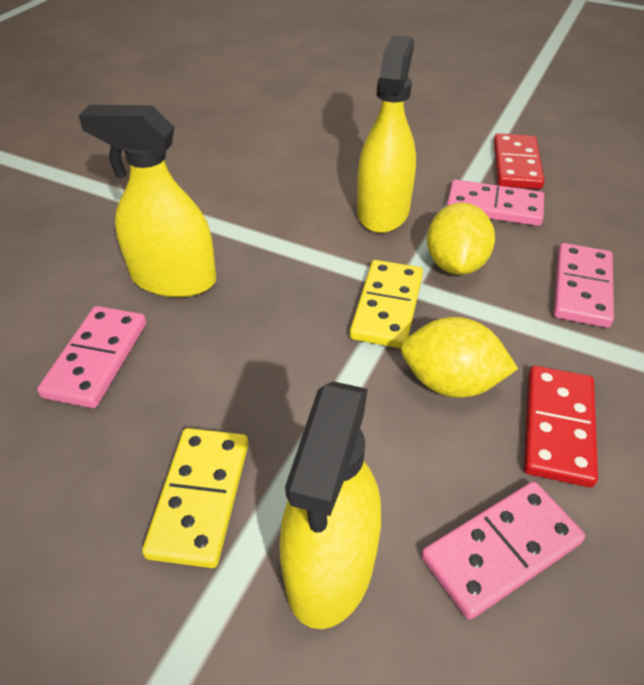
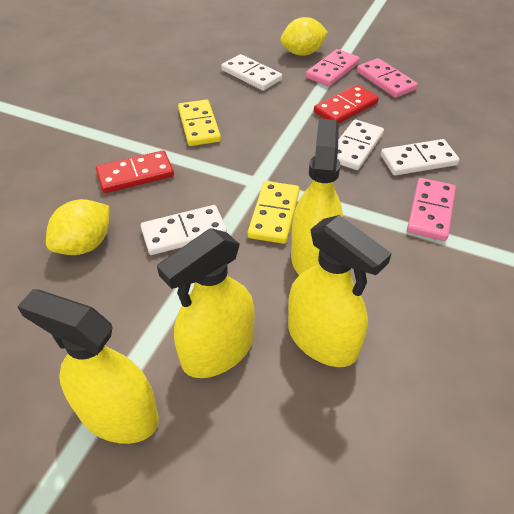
pink domino: [37,306,146,408] [421,482,585,620] [447,180,544,226] [554,243,614,328] = 4 -> [306,49,360,86] [357,58,418,98] [407,178,456,241] = 3
white domino: none = 0 -> [141,205,227,255] [221,54,282,91] [337,119,384,170] [381,139,459,176] = 4
yellow spray bottle: [78,105,216,297] [279,381,381,629] [357,35,416,233] = 3 -> [17,289,159,444] [157,228,254,378] [288,215,392,367] [291,119,343,275] = 4

